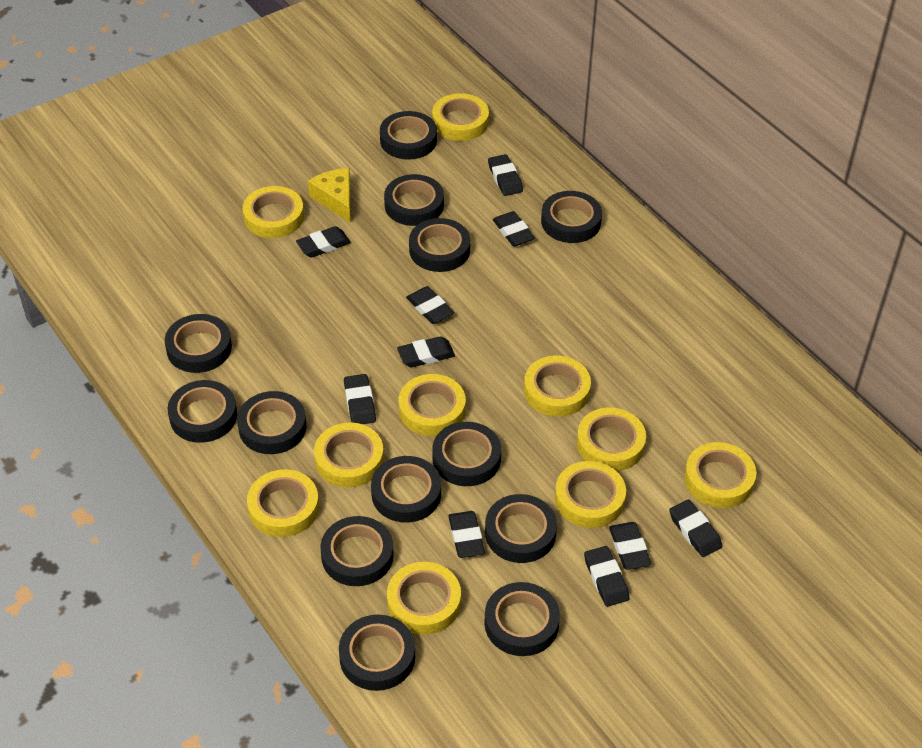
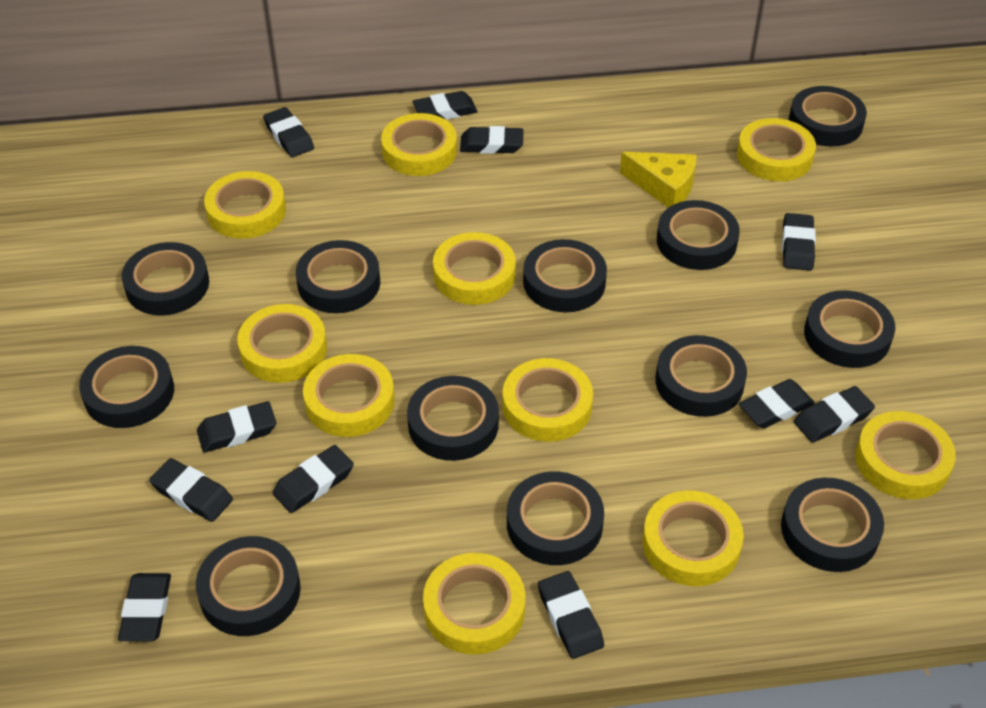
black eraser: [296,226,351,258] [344,374,376,424] [397,336,455,367] [406,286,454,324] [448,511,485,558] [488,154,523,196] [493,211,535,247] [584,546,630,607] [609,522,651,570] [669,499,722,557] = 10 -> [118,573,171,641] [149,458,233,522] [197,401,276,453] [263,107,314,157] [273,445,354,513] [413,91,478,120] [460,126,524,154] [538,571,604,659] [739,379,815,428] [782,213,816,271] [794,386,875,443] = 11
black tape: [165,314,232,373] [168,380,237,443] [237,391,307,454] [321,516,394,586] [339,615,415,691] [371,456,441,523] [380,111,437,160] [384,174,444,226] [409,218,470,272] [433,422,501,486] [484,582,560,656] [485,494,557,563] [541,191,602,243] = 13 -> [79,346,174,428] [122,242,209,315] [196,536,301,636] [296,240,380,313] [407,376,499,461] [507,471,604,565] [523,239,607,312] [656,335,747,417] [657,200,740,270] [781,478,884,572] [789,86,867,147] [804,290,895,368] = 12

